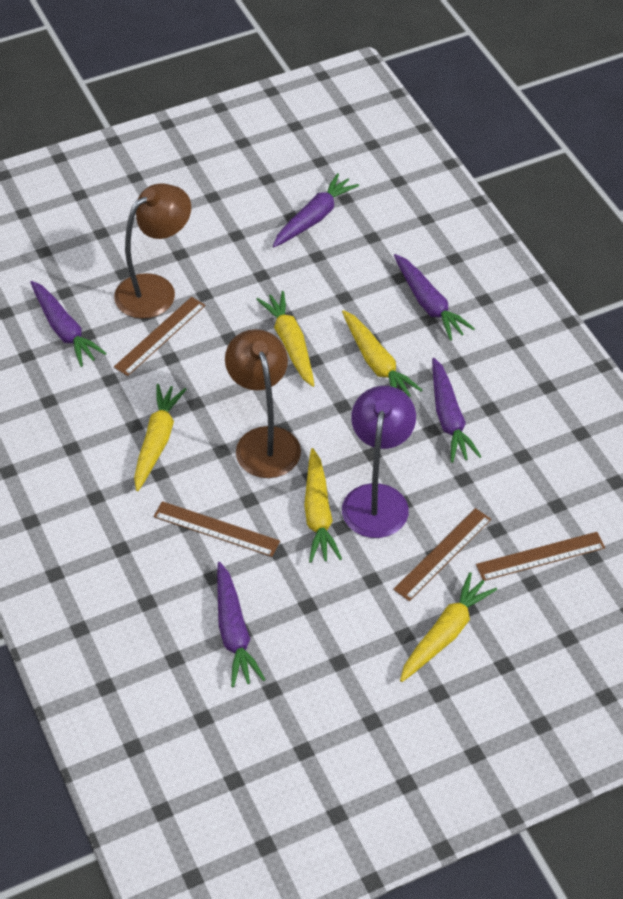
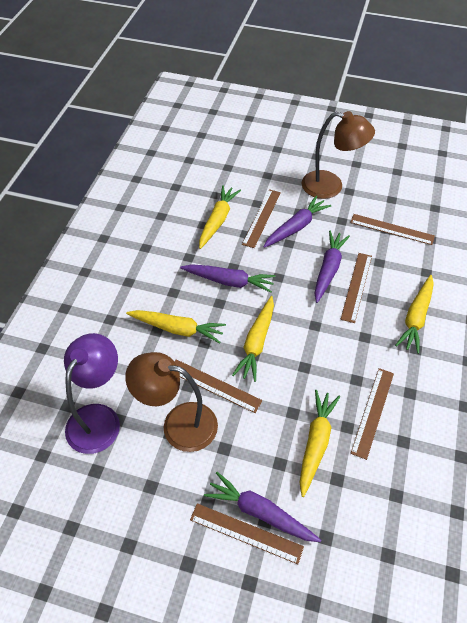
brown ruler: [114,297,206,376] [154,501,280,557] [393,508,491,601] [476,532,605,581] = 4 -> [174,359,262,413] [190,503,304,564] [242,189,281,248] [341,253,372,323] [350,214,435,245] [351,368,394,460] = 6
purple carrot: [30,281,107,367] [217,562,266,688] [273,173,359,247] [394,254,475,341] [432,358,482,463] = 5 -> [180,264,275,293] [204,472,321,542] [263,196,331,248] [315,231,350,303] = 4

